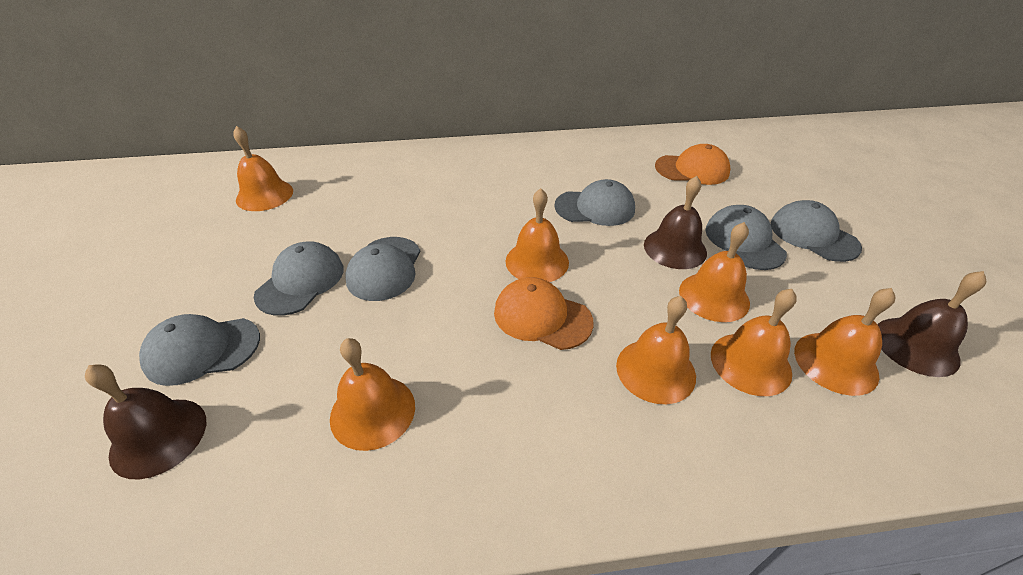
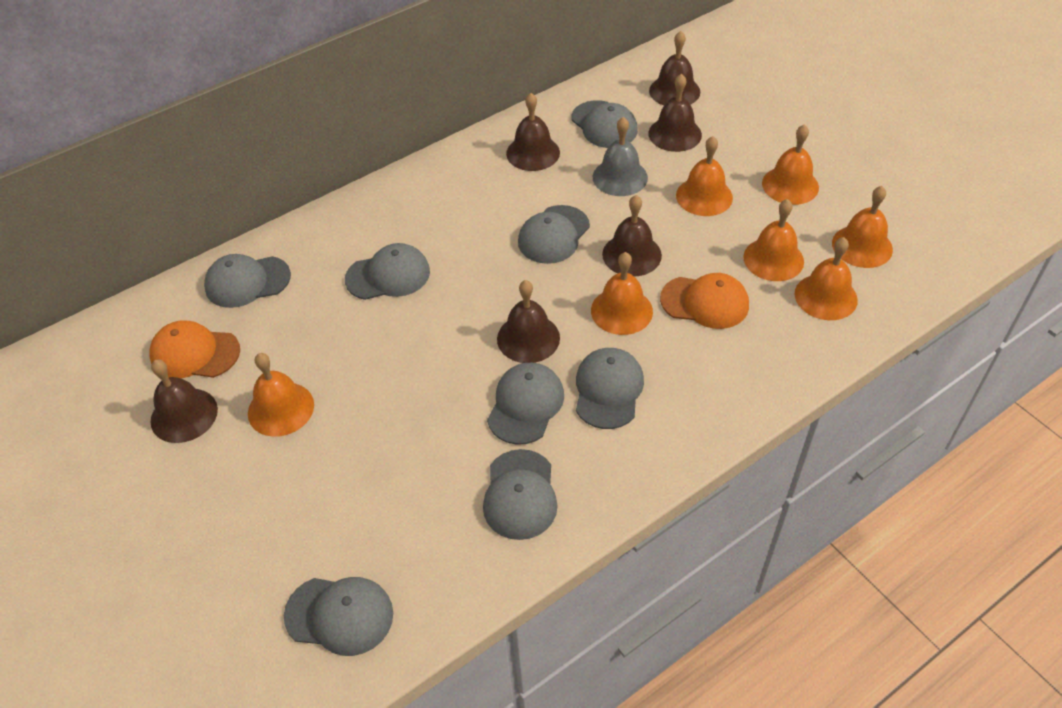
brown bell: [85,364,206,479] [644,176,707,269] [877,271,987,377] = 3 -> [151,359,218,443] [497,280,560,363] [506,93,560,171] [602,195,662,276] [648,74,702,152] [649,31,700,106] = 6
grey bell: none = 0 -> [593,117,648,196] = 1
grey cap: [139,314,260,386] [254,241,344,316] [346,237,420,301] [554,179,635,226] [705,205,787,270] [771,200,862,262] = 6 -> [204,254,291,308] [284,577,393,656] [345,243,430,300] [483,449,558,540] [487,363,564,445] [518,205,590,264] [571,100,638,148] [576,348,644,429] = 8

